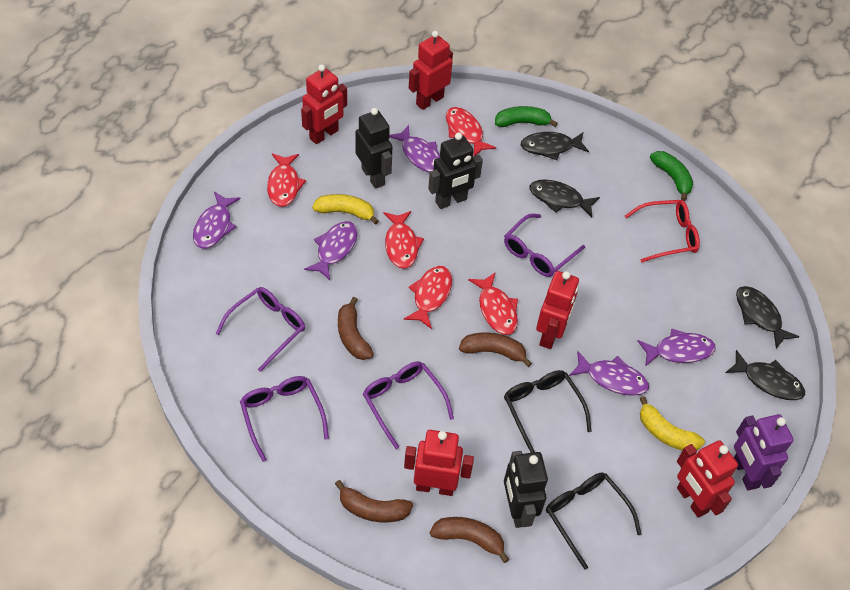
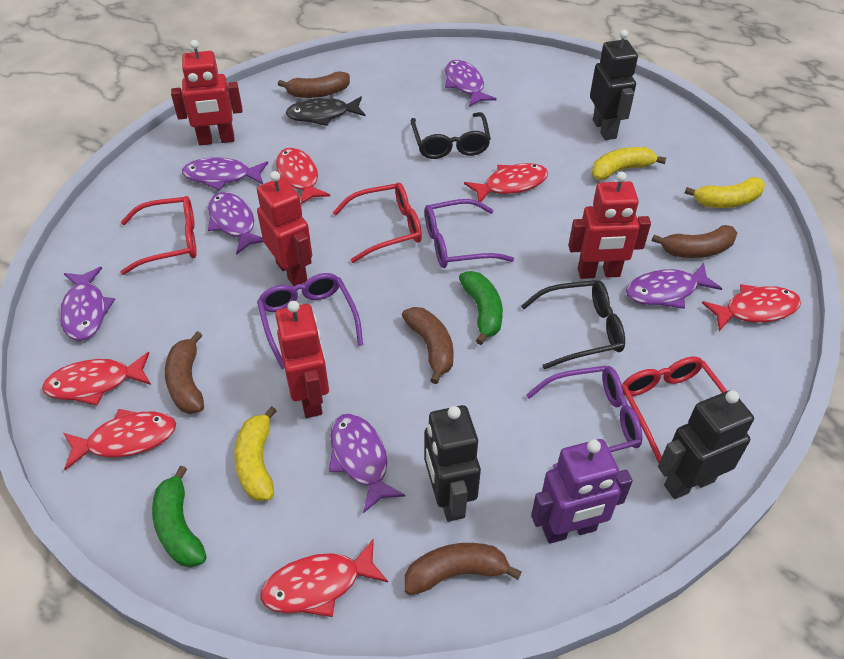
black fish: [521,132,589,160] [530,179,600,217] [726,350,805,400] [736,286,799,349] = 4 -> [286,97,366,126] = 1
brown banana: [335,480,413,522] [338,297,374,360] [430,517,509,563] [459,332,532,367] = 4 -> [165,331,204,414] [278,71,350,98] [402,307,454,384] [404,543,522,595] [652,225,737,258] = 5
purple fish: [193,191,241,248] [304,221,357,280] [389,125,440,173] [569,351,649,396] [638,329,715,367] = 5 -> [60,267,115,340] [182,157,268,190] [208,192,263,255] [329,414,406,514] [445,60,497,107] [626,263,722,309] = 6
purple glasses: [216,287,305,372] [240,376,329,462] [363,362,454,449] [504,214,585,277] = 4 -> [257,273,363,369] [425,199,514,268] [526,365,642,469] = 3
red fish: [267,153,306,207] [383,211,424,269] [403,266,452,329] [446,107,496,156] [468,272,518,335] = 5 -> [42,352,151,405] [64,409,176,470] [260,538,388,617] [276,148,330,204] [464,163,548,202] [702,284,801,331] = 6
red glasses: [625,200,700,263] = 1 -> [120,196,197,275] [332,183,422,263] [622,357,727,463] = 3
red robot: [301,64,347,144] [404,430,474,496] [409,31,453,110] [536,271,579,349] [677,440,738,518] = 5 -> [171,40,243,145] [257,171,312,286] [275,301,329,418] [568,172,651,279] = 4
yellow banana: [312,194,379,225] [640,396,705,451] = 2 -> [234,406,277,501] [592,147,666,180] [684,177,765,208] = 3

